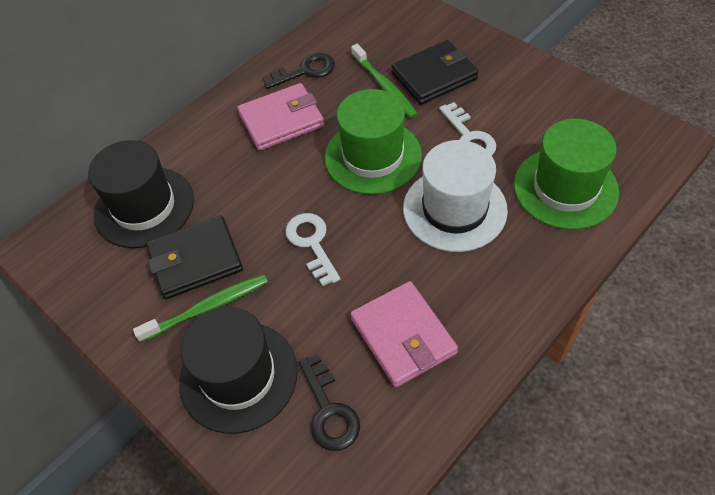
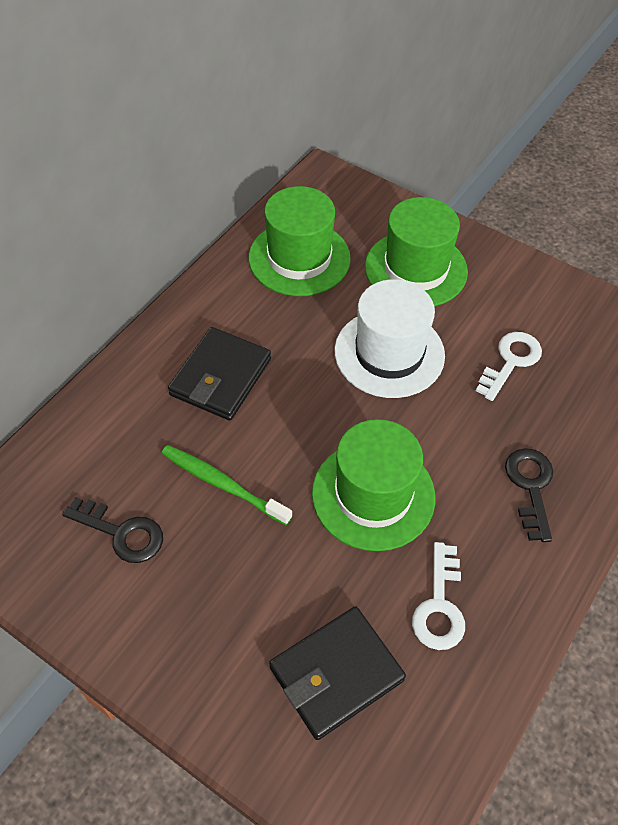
black hat: [88,140,194,248] [179,307,298,434] = 2 -> none = 0
green hat: [325,89,422,195] [514,119,619,230] = 2 -> [249,186,351,296] [312,419,435,551] [365,197,468,307] = 3
green toothbrush: [133,274,268,343] [351,44,418,118] = 2 -> [162,445,292,525] = 1
pink wallet: [238,83,324,151] [351,281,458,388] = 2 -> none = 0

